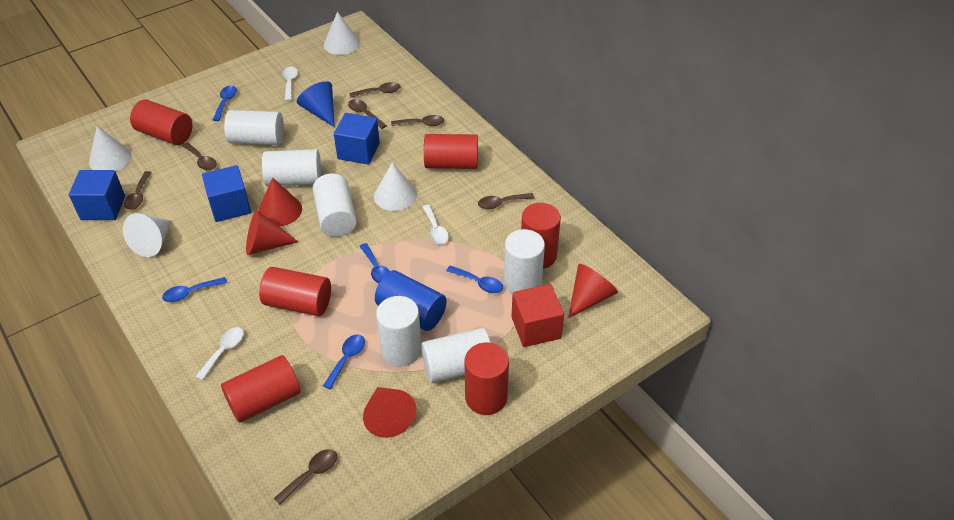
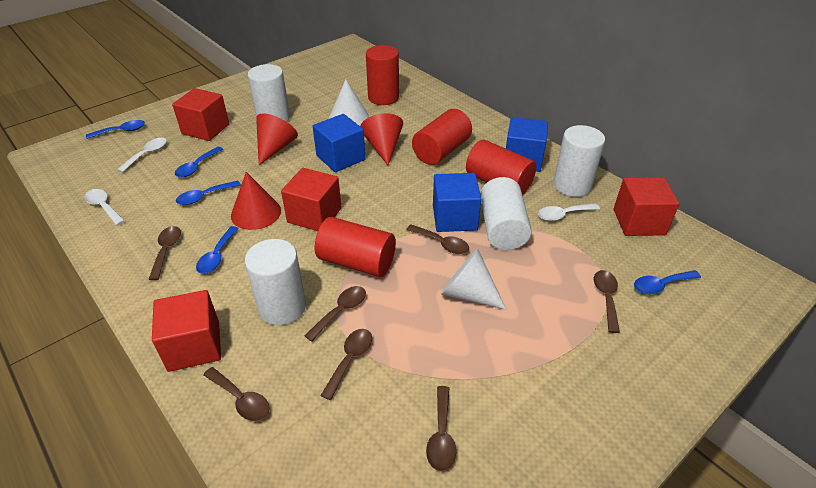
blue cone: [297,81,335,127] = 1 -> none = 0
blue cylinder: [375,270,447,331] = 1 -> none = 0
red cone: [246,210,298,255] [258,177,302,226] [363,387,416,438] [568,264,618,318] = 4 -> [231,172,281,230] [256,113,298,165] [360,113,403,165] = 3
red cube: [511,284,564,347] = 1 -> [152,290,221,372] [172,88,229,141] [281,168,342,231] [614,177,679,236] = 4
red cylinder: [130,99,193,145] [221,355,301,423] [259,267,331,316] [424,134,478,169] [465,342,509,415] [521,203,561,269] = 6 -> [315,217,396,277] [366,45,399,105] [412,109,472,165] [466,140,536,195] = 4
white cone: [89,126,132,171] [123,213,172,257] [324,12,360,55] [374,162,417,211] = 4 -> [329,80,369,126] [441,249,507,310] = 2
white cylinder: [224,110,284,145] [262,149,321,186] [313,173,357,237] [376,296,422,367] [421,328,491,383] [504,229,545,294] = 6 -> [245,239,306,325] [248,64,290,122] [480,177,531,250] [553,125,605,197] = 4

